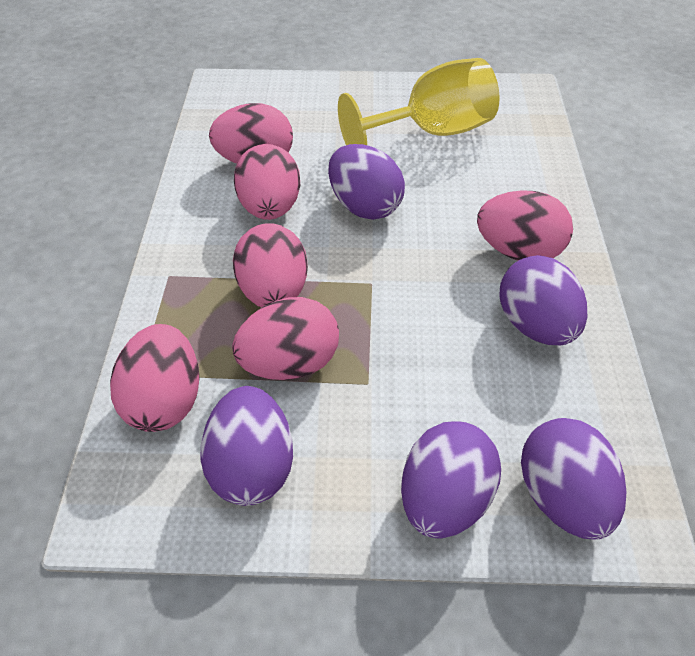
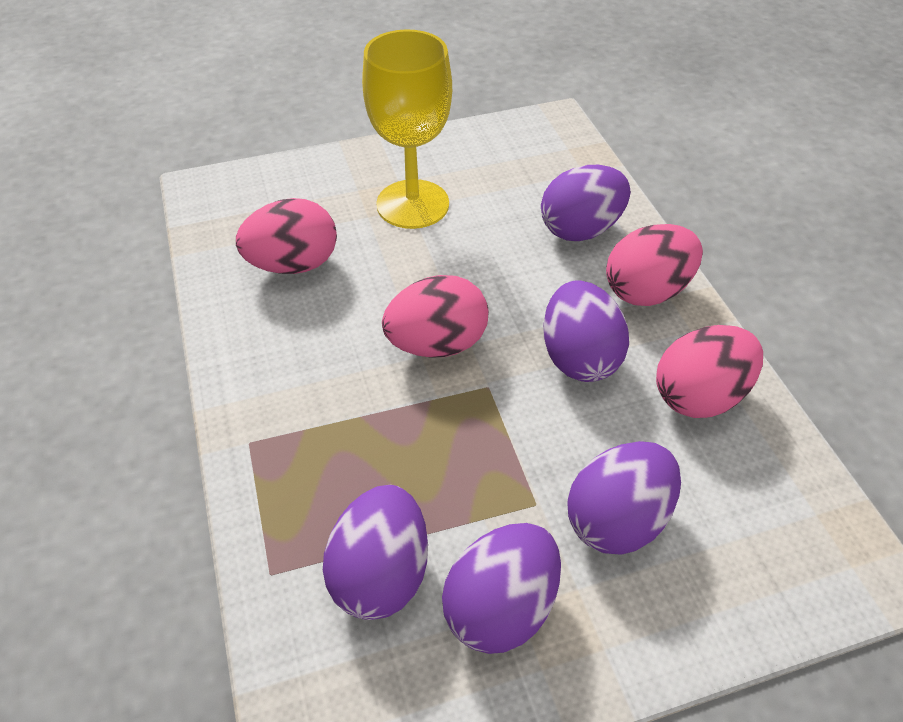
pink egg: [110,324,200,432] [209,103,293,164] [232,297,339,380] [233,223,308,308] [234,144,300,220] [477,190,573,261] = 6 -> [236,198,337,274] [382,275,489,358] [606,224,703,306] [656,325,763,418] = 4

